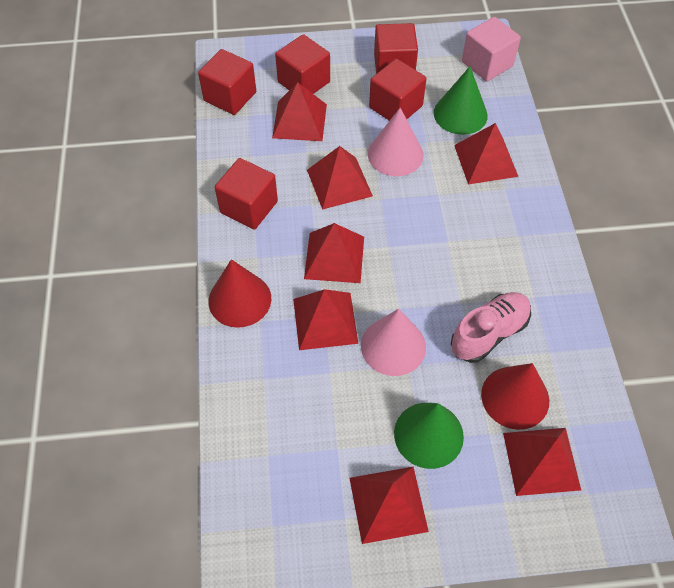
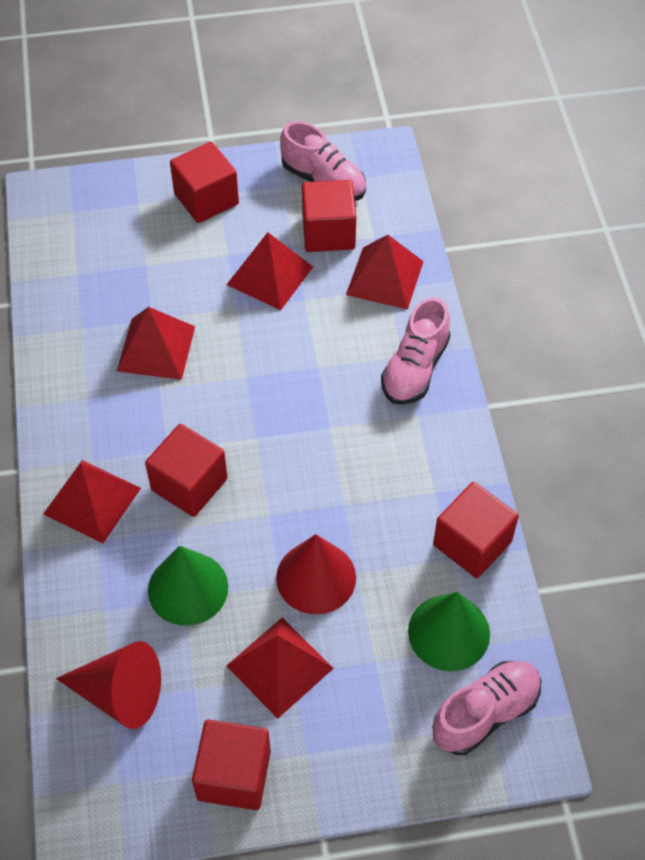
pink cone: [361,309,426,376] [368,108,424,176] = 2 -> none = 0
pink cube: [462,17,521,82] = 1 -> none = 0
pink shoe: [451,292,531,363] = 1 -> [280,121,366,201] [381,297,451,405] [432,661,541,755] = 3
red pyramid: [272,82,327,141] [293,289,358,350] [304,223,364,283] [307,146,373,210] [350,467,429,544] [454,123,519,184] [503,428,581,496] = 7 -> [43,460,141,544] [117,307,195,380] [226,618,334,719] [227,232,313,310] [346,235,424,310] = 5

